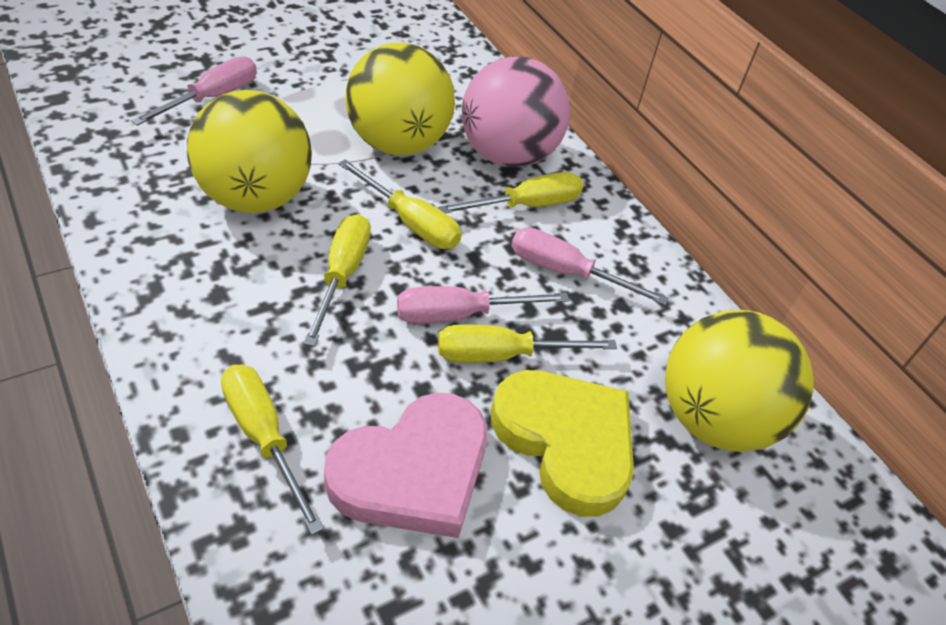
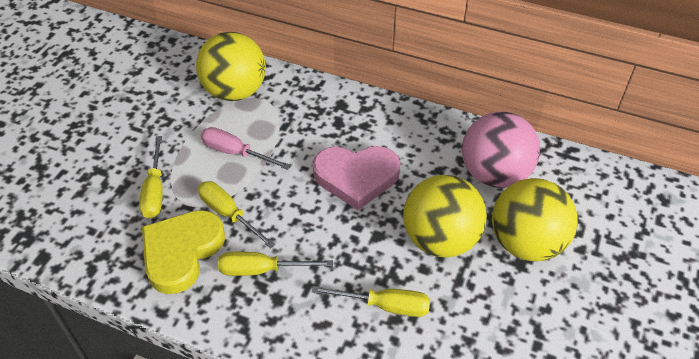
pink screwdriver: [131,56,257,126] [397,286,569,324] [511,227,669,305] = 3 -> [201,127,291,170] = 1
yellow screwdriver: [221,365,324,535] [304,214,371,347] [338,159,462,249] [438,172,583,213] [438,324,617,363] = 5 -> [139,136,163,219] [198,181,276,249] [218,252,333,276] [312,286,430,317] = 4

